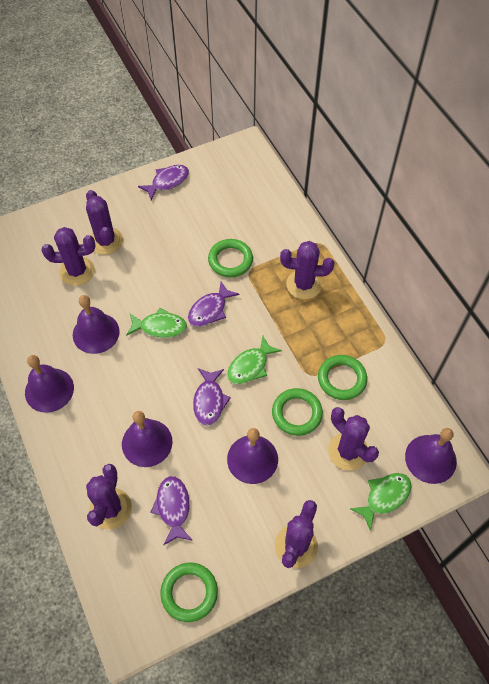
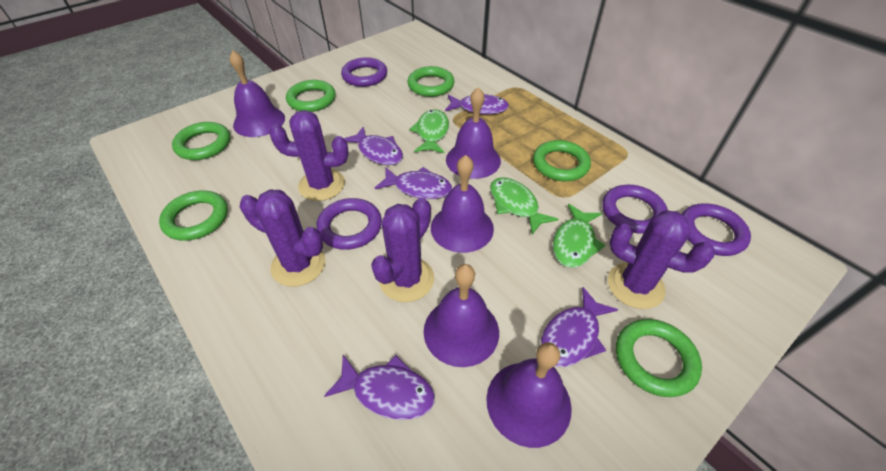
green ring: [160,562,218,622] [208,239,253,277] [272,388,323,436] [318,355,367,400] = 4 -> [159,191,228,241] [172,122,230,160] [286,80,336,112] [408,66,455,97] [533,140,591,181] [616,319,702,397] = 6
purple cactus: [42,227,95,286] [86,190,123,255] [86,464,132,529] [275,500,318,568] [280,241,334,299] [328,407,379,471] = 6 -> [240,190,326,287] [269,110,349,201] [371,198,434,302] [608,210,715,309] = 4
purple fish: [138,165,189,200] [150,476,193,545] [188,281,240,327] [193,368,231,426] = 4 -> [324,355,435,420] [343,127,403,165] [375,167,452,199] [445,94,509,114] [541,287,618,367] = 5
purple ring: none = 0 -> [316,198,382,250] [341,57,387,87] [602,185,668,234] [681,203,751,256] = 4

